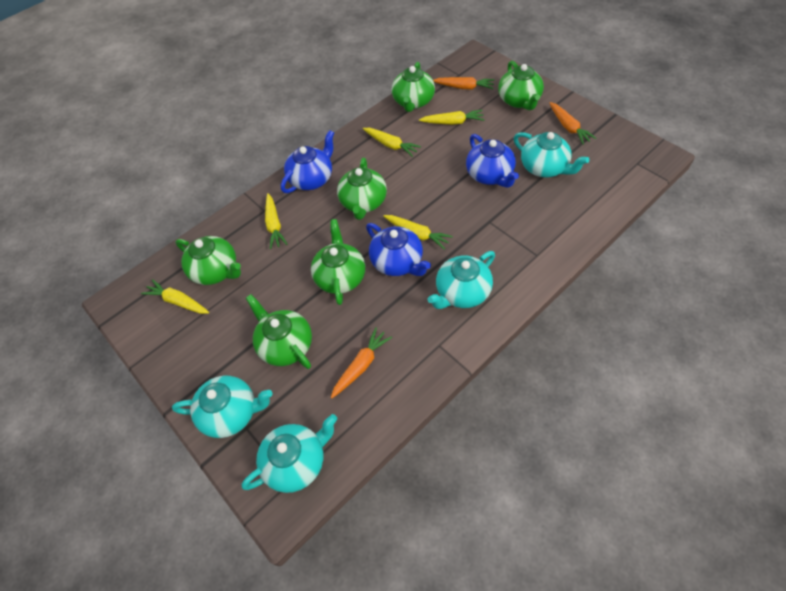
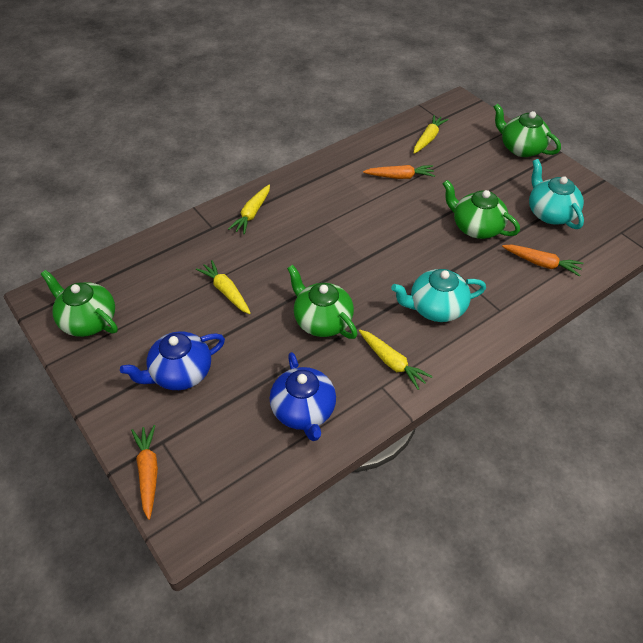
blue teapot: [281,130,334,193] [366,223,431,276] [466,134,519,188] = 3 -> [120,331,225,390] [270,352,336,441] = 2
green teapot: [175,236,241,285] [246,294,312,369] [311,219,365,305] [337,158,387,220] [392,62,435,112] [498,61,544,110] = 6 -> [41,270,118,337] [287,265,358,339] [443,180,520,239] [494,104,561,157] = 4
turquoise teapot: [172,376,272,438] [242,414,337,493] [427,251,495,309] [514,132,589,177] = 4 -> [391,269,486,322] [529,159,584,229] = 2
yellow carrot: [141,279,209,314] [265,193,288,249] [363,128,421,157] [384,215,453,250] [419,110,485,125] = 5 -> [196,260,251,314] [228,185,270,234] [359,330,433,390] [414,115,448,154] = 4

